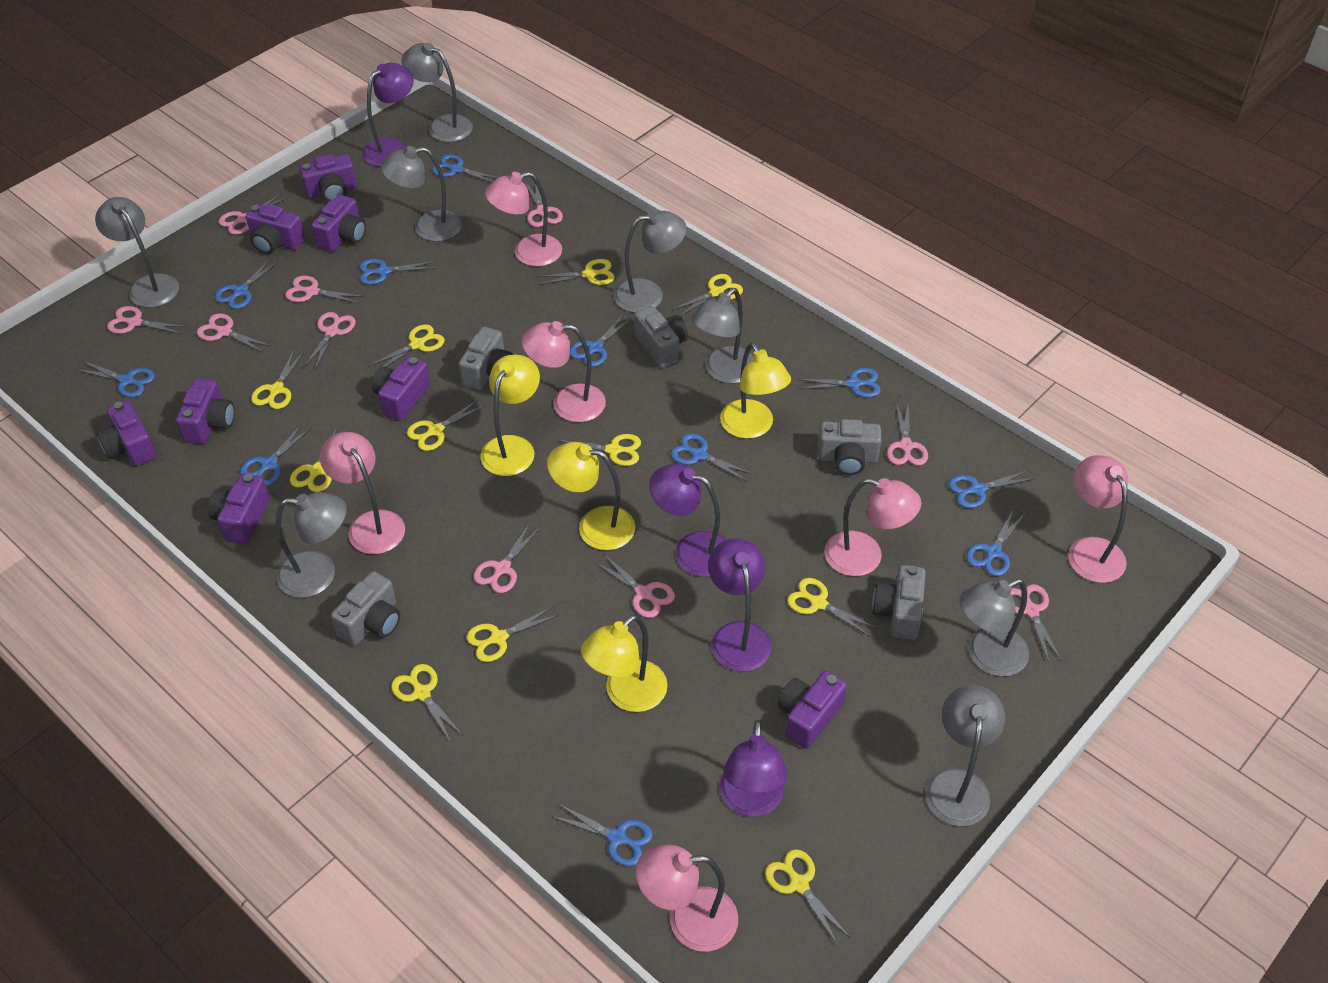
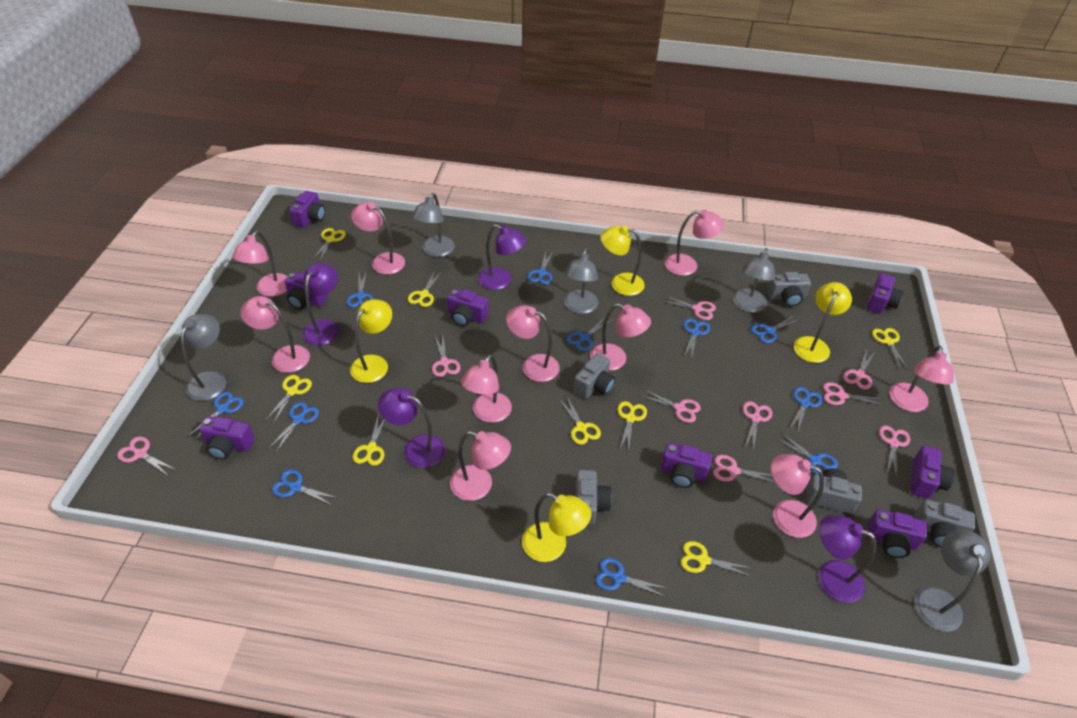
grey lamp: [95,197,179,308] [276,492,347,598] [381,146,462,241] [401,43,473,142] [614,210,687,313] [691,288,754,383] [925,685,1005,826] [959,579,1029,676] = 8 -> [181,314,226,401] [412,193,455,257] [564,248,598,314] [733,248,775,312] [914,529,991,632] = 5
pink lamp: [320,432,405,554] [485,172,562,266] [522,321,606,422] [636,845,738,952] [824,478,921,576] [1068,455,1128,583] = 6 -> [233,231,288,297] [240,296,310,373] [351,202,405,274] [450,431,511,501] [461,355,512,423] [506,305,560,382] [590,303,651,371] [665,209,724,276] [771,454,824,538] [889,345,954,412] = 10
pink scissors: [107,306,187,334] [197,313,271,353] [218,193,288,235] [285,275,364,303] [304,312,356,370] [473,523,541,593] [525,182,563,227] [594,554,675,618] [887,403,928,465] [1010,584,1062,662] = 10 -> [117,436,176,475] [432,335,461,377] [640,389,701,423] [662,295,716,320] [713,455,776,483] [743,401,772,452] [823,382,884,405] [843,349,875,390] [879,425,910,478] = 9
yellow scissors: [251,350,304,409] [290,428,348,492] [369,324,445,373] [391,664,462,741] [407,399,486,451] [467,606,559,662] [537,259,615,285] [557,434,641,466] [672,274,743,316] [765,849,850,945] [787,578,877,637] = 11 -> [265,375,312,422] [312,228,346,262] [353,413,385,466] [408,271,441,307] [559,395,601,445] [618,401,647,453] [681,541,752,577] [872,328,909,370] = 8

